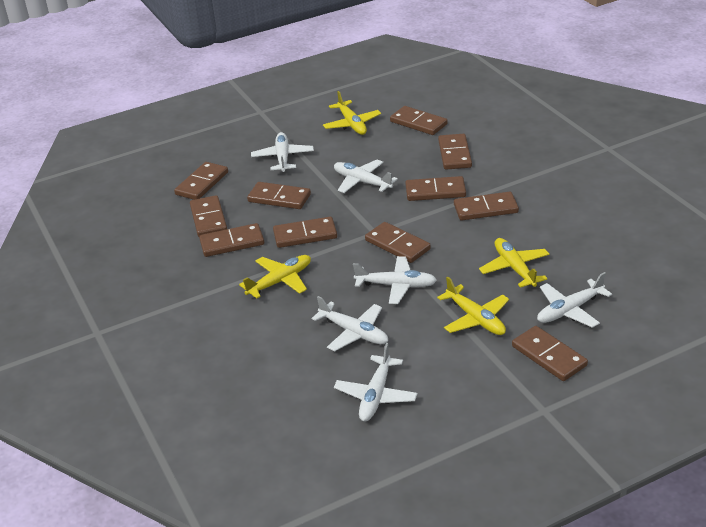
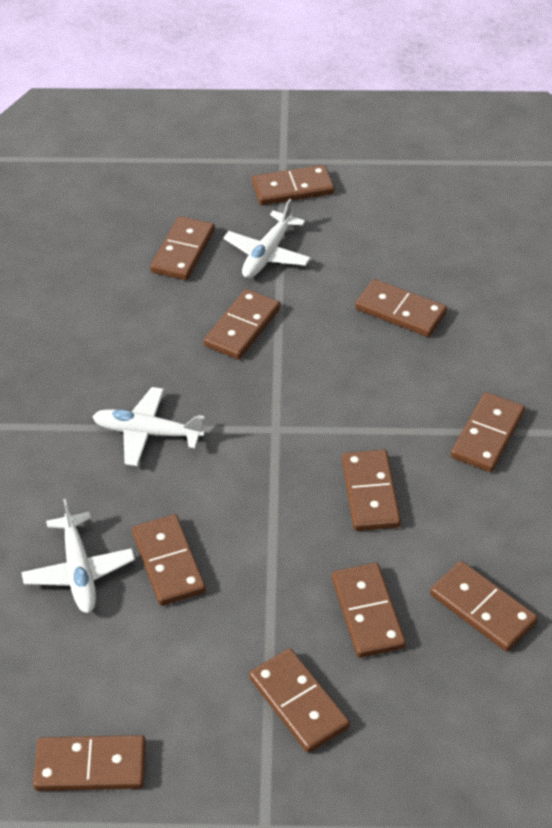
white plane: [251,132,314,172] [312,296,388,352] [334,159,398,193] [334,343,418,421] [353,256,437,304] [537,272,612,328] = 6 -> [21,499,135,613] [92,387,205,466] [223,199,311,278] = 3
yellow plane: [239,255,311,299] [323,91,381,135] [437,276,509,335] [479,238,549,288] = 4 -> none = 0

